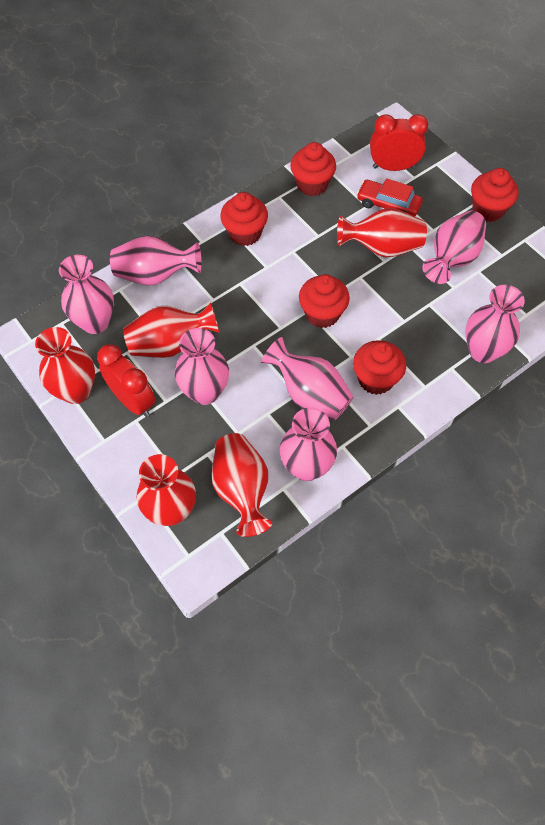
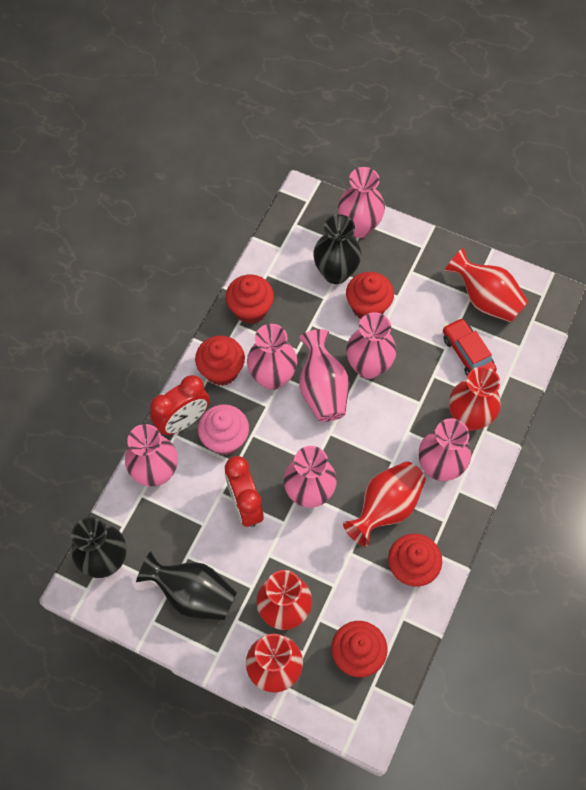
black vase: none = 0 -> [71,517,127,578] [136,551,237,620] [313,214,362,284] = 3
pink cupcake: none = 0 -> [198,404,249,455] = 1

